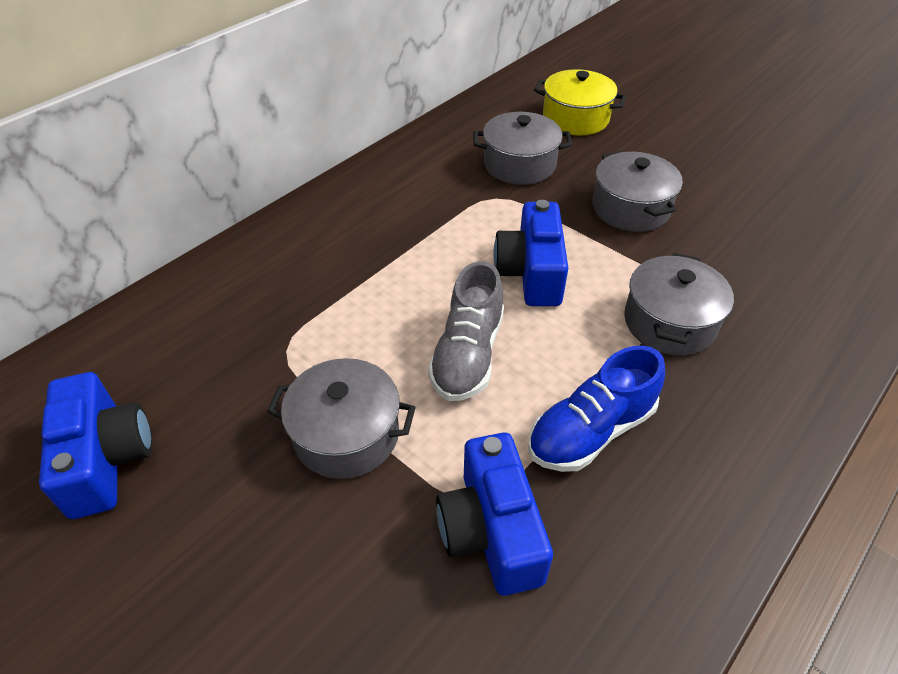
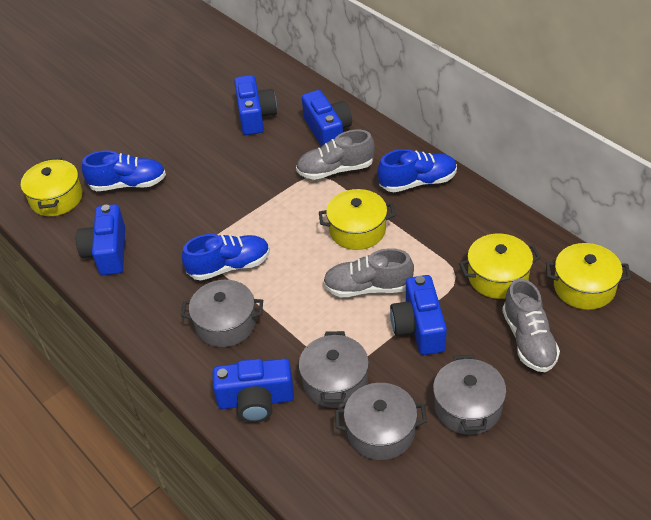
blue camera: [39,372,152,519] [436,433,553,596] [493,200,568,306] = 3 -> [76,204,125,275] [213,359,294,423] [234,75,277,135] [302,90,352,147] [390,275,447,355] = 5
blue shoe: [528,346,665,472] = 1 -> [81,150,166,191] [182,234,270,281] [378,149,457,193] = 3
grey shoe: [428,261,504,401] = 1 -> [296,130,375,180] [323,248,414,297] [502,279,560,372] = 3
yellow pot: [534,69,627,136] = 1 -> [21,158,83,216] [319,189,396,250] [459,233,541,299] [546,243,631,310] = 4

